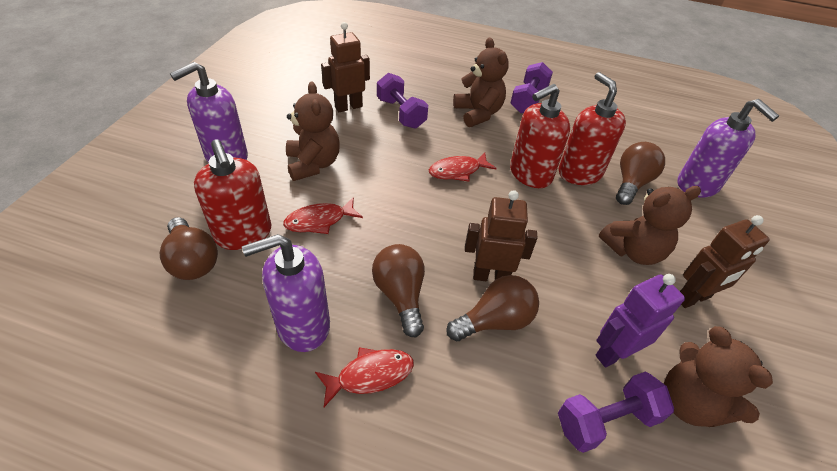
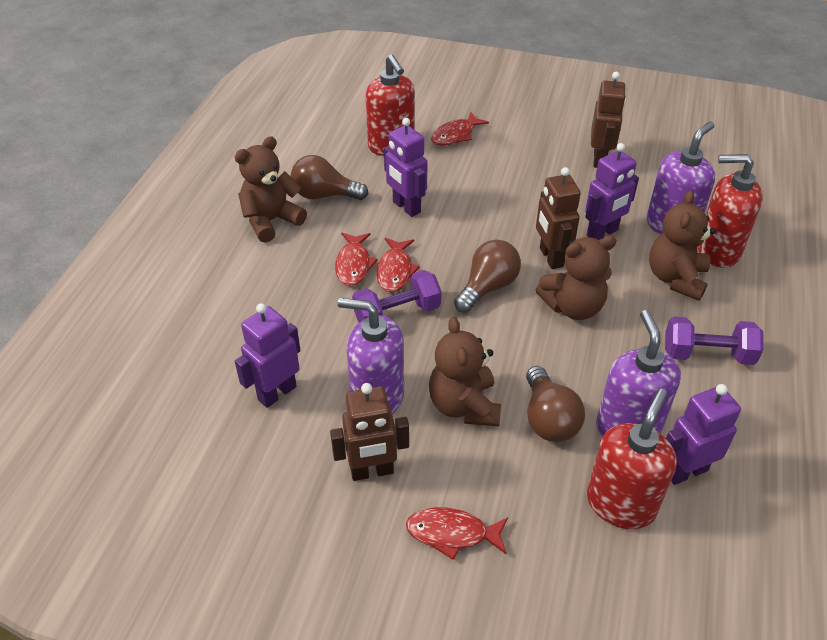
brown light bulb: [160,217,218,280] [372,244,425,337] [446,275,539,341] [616,142,665,205] = 4 -> [291,155,368,200] [454,240,521,313] [526,366,585,442] = 3
purple dumbbell: [377,73,428,129] [510,62,553,114] [558,371,674,453] = 3 -> [352,270,442,322] [665,316,763,365] = 2
purple robot: [596,274,685,367] = 1 -> [235,303,301,408] [384,118,428,217] [585,143,639,240] [666,384,741,485] = 4
red fish: [283,197,363,234] [315,347,414,407] [429,153,497,181] = 3 -> [335,233,378,286] [377,238,420,292] [406,507,508,560] [431,112,489,146] = 4

